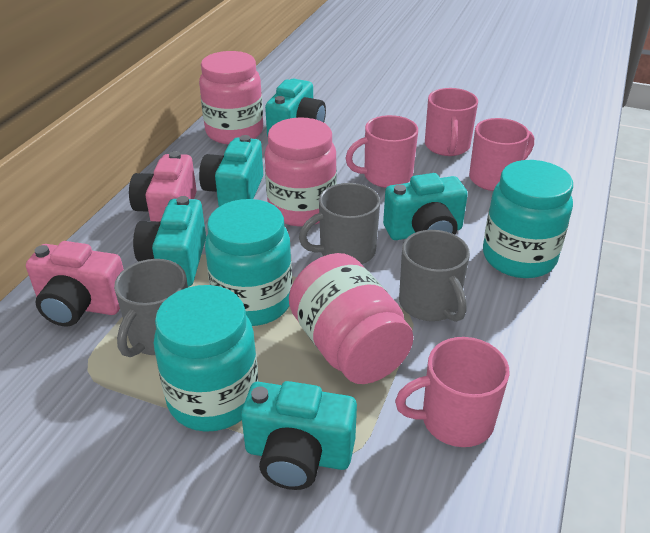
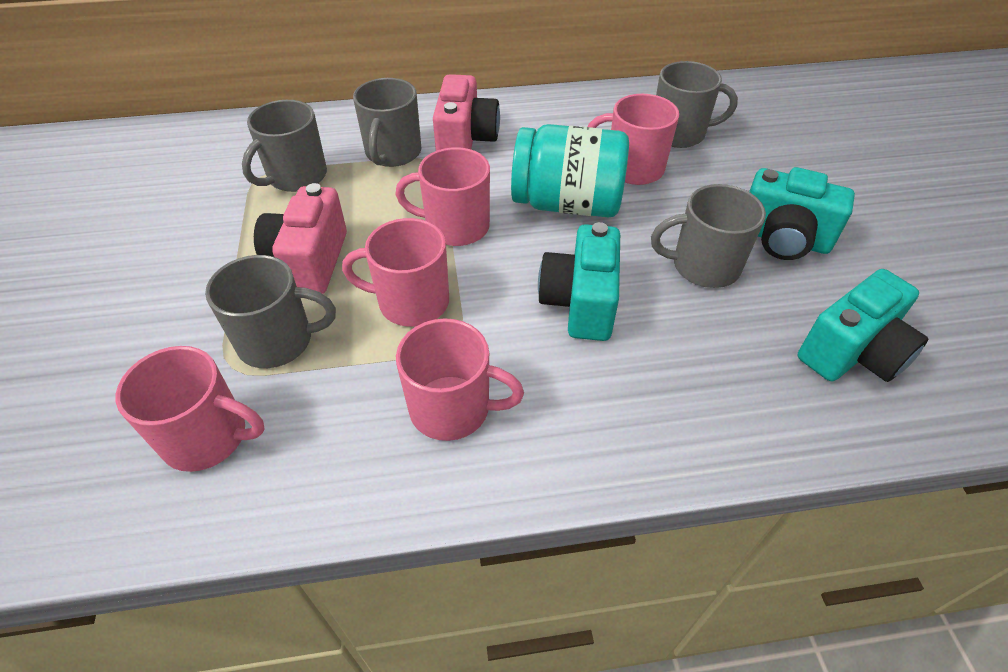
grey mug: [114,259,188,357] [299,183,380,264] [399,230,470,322] = 3 -> [205,255,336,368] [242,100,327,192] [353,78,421,167] [651,184,766,288] [656,61,738,148] = 5
pink jar: [199,51,263,144] [265,117,337,226] [289,253,414,384] = 3 -> none = 0
pink mug: [346,115,418,188] [395,337,510,447] [425,88,478,156] [469,118,534,191] = 4 -> [116,346,265,472] [342,218,449,327] [395,147,490,246] [396,318,524,441] [588,94,679,185] = 5
turquoise camera: [133,196,206,287] [199,135,263,207] [241,381,357,490] [265,79,326,137] [383,173,468,240] = 5 -> [538,222,620,341] [749,167,855,260] [797,269,928,382] = 3
turquoise jar: [154,285,258,432] [205,199,292,326] [483,160,573,278] = 3 -> [511,124,629,218] = 1

